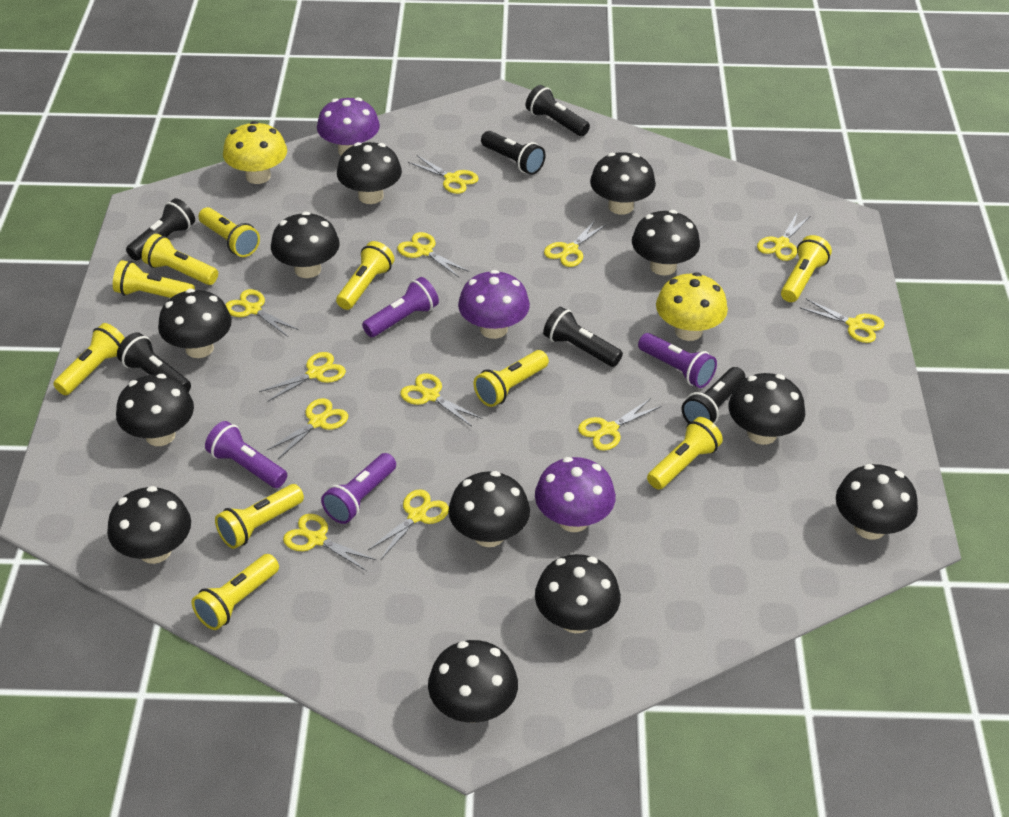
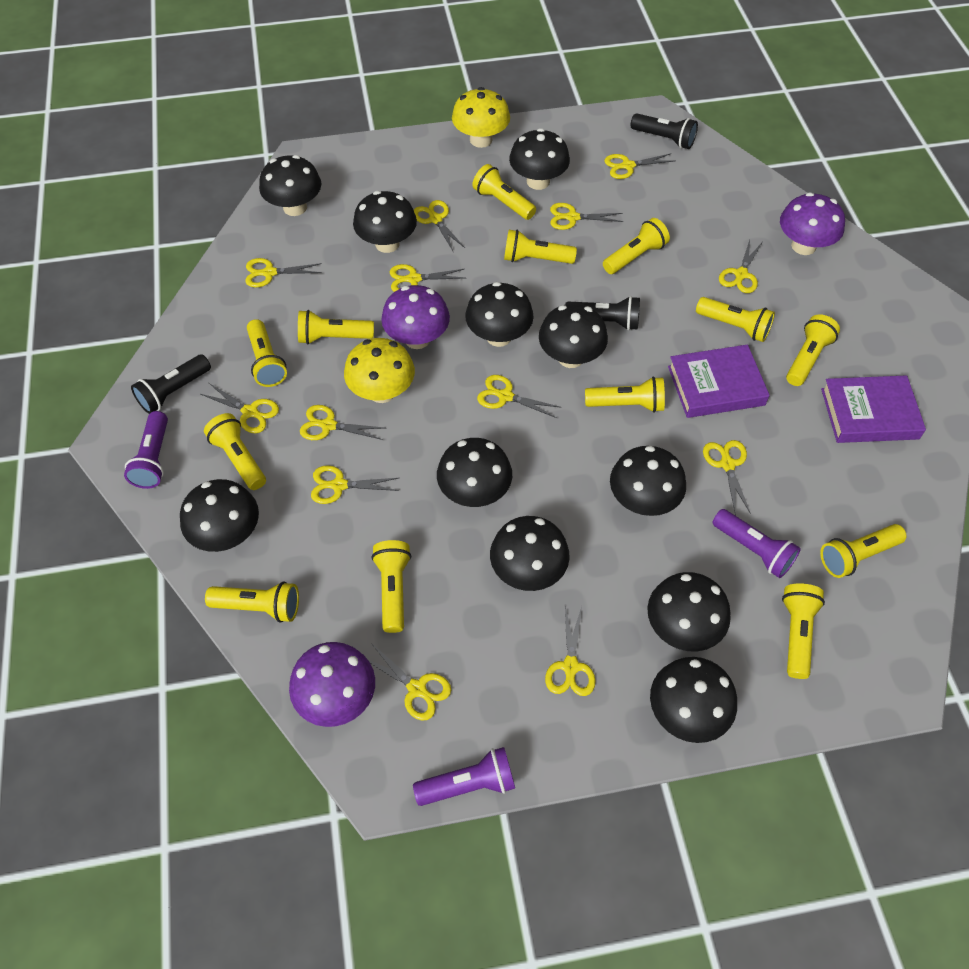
black flashlight: [117,332,191,392] [126,198,195,261] [481,131,545,175] [526,85,590,136] [543,307,623,367] [681,367,746,424] = 6 -> [131,354,211,414] [565,296,640,330] [630,113,698,149] = 3
black mushroom: [107,486,191,564] [116,374,194,446] [158,289,232,358] [271,212,340,278] [337,142,402,204] [428,640,518,723] [448,471,530,547] [535,554,621,633] [590,152,656,215] [632,210,700,275] [729,373,805,445] [836,464,918,540] = 12 -> [180,479,259,552] [259,155,321,216] [353,191,417,253] [437,438,512,507] [465,282,534,347] [490,516,570,591] [509,128,570,190] [539,304,608,368] [610,446,686,516] [647,572,731,651] [650,657,737,743] = 11
purple book: none = 0 -> [668,345,770,418] [821,375,926,443] = 2
purple flashlight: [205,421,287,488] [321,453,396,524] [362,277,439,337] [638,333,717,388] = 4 -> [124,411,168,489] [413,747,515,806] [712,509,801,578] = 3
yellow flashlight: [53,323,125,395] [113,260,195,298] [142,234,218,285] [192,554,279,630] [198,207,260,257] [215,484,304,549] [336,241,394,310] [474,350,549,407] [647,417,723,490] [781,235,832,302] = 10 -> [204,413,266,490] [205,581,299,623] [247,319,287,387] [298,310,374,344] [371,540,411,633] [472,164,536,220] [504,229,577,264] [585,376,665,413] [603,218,670,274] [696,297,775,342] [782,583,825,679] [786,314,840,386] [820,524,907,578] = 13
yellow scissors: [225,289,299,337] [259,352,346,402] [267,398,348,459] [283,514,376,571] [368,489,449,559] [397,232,469,277] [400,373,482,427] [408,155,479,194] [544,219,607,267] [578,398,661,451] [757,212,810,261] [799,298,884,343] = 12 -> [200,383,279,433] [245,258,322,287] [300,405,384,440] [311,465,399,504] [368,643,451,721] [390,264,465,292] [414,200,465,251] [477,375,562,418] [545,606,596,696] [550,203,623,230] [604,153,674,179] [703,440,751,515] [719,240,762,293] = 13

